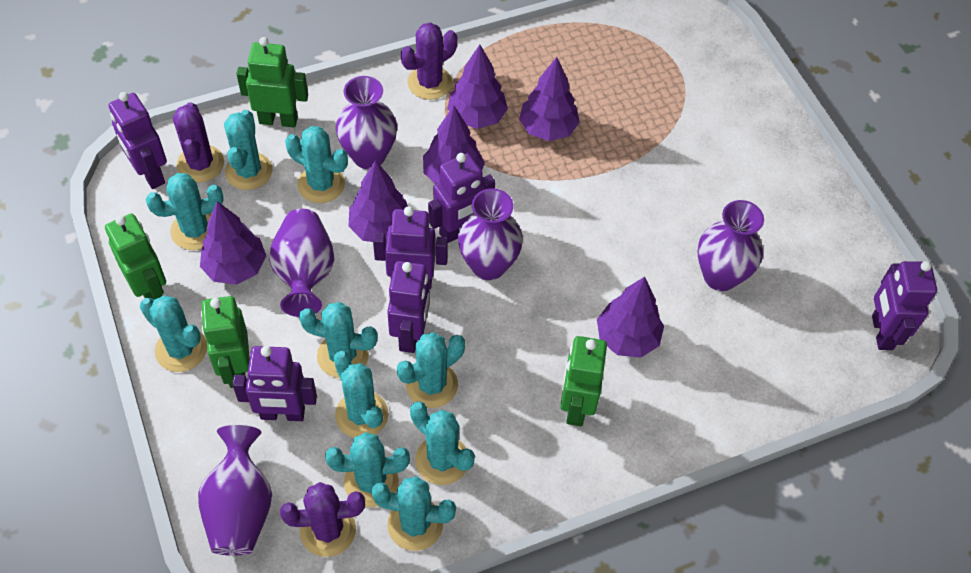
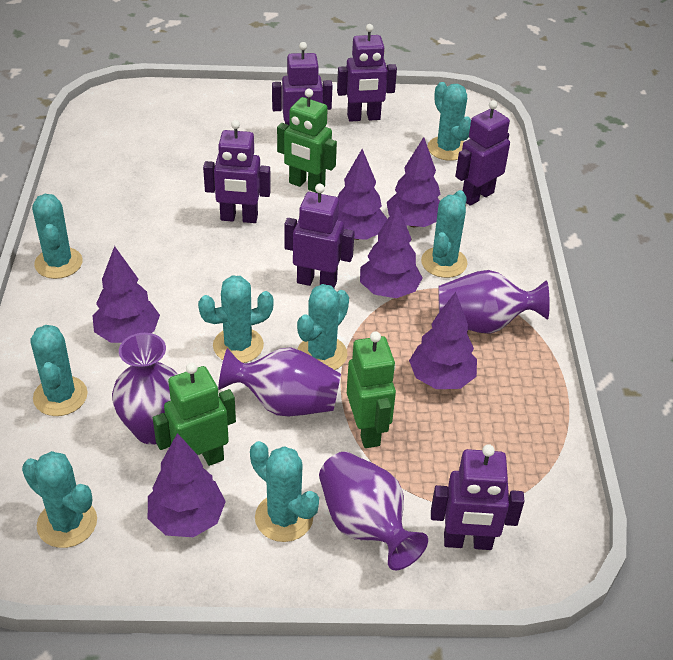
green robot: [105,213,166,300] [201,296,250,388] [236,37,308,127] [560,336,607,426] = 4 -> [153,363,236,466] [277,89,337,193] [347,331,396,448] = 3
purple cactus: [173,102,224,182] [280,482,365,557] [401,22,457,100] = 3 -> none = 0
purple vase: [198,425,272,556] [269,209,334,317] [336,76,397,169] [458,188,523,280] [698,200,764,291] = 5 -> [112,333,178,445] [218,347,341,416] [319,452,428,570] [438,270,550,334] = 4
turquoise cactus: [140,295,207,372] [146,173,224,250] [224,110,272,190] [285,126,348,203] [299,302,378,378] [325,432,410,507] [334,351,389,438] [372,476,456,551] [397,332,465,408] [410,401,475,485] = 10 -> [22,451,97,548] [30,325,88,416] [32,194,83,279] [198,275,274,363] [250,441,319,542] [297,284,349,370] [421,190,467,278] [428,82,471,161] = 8

